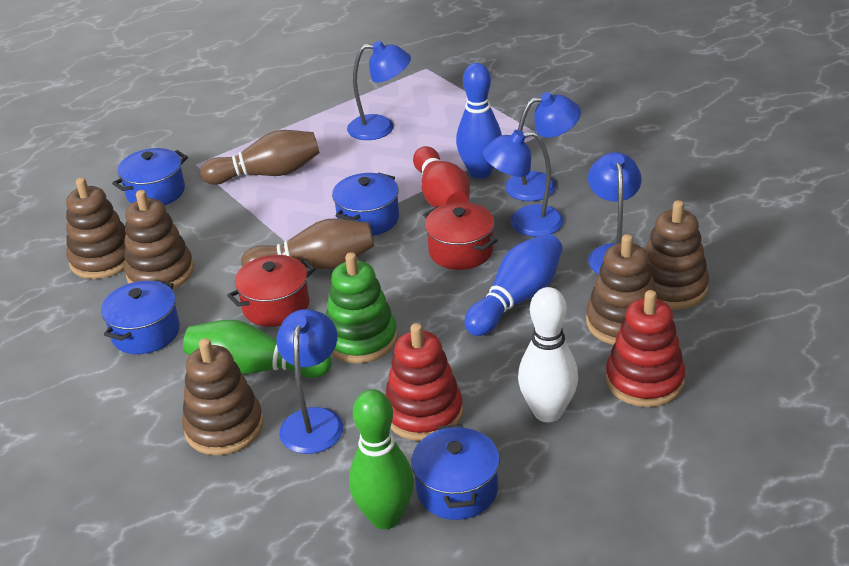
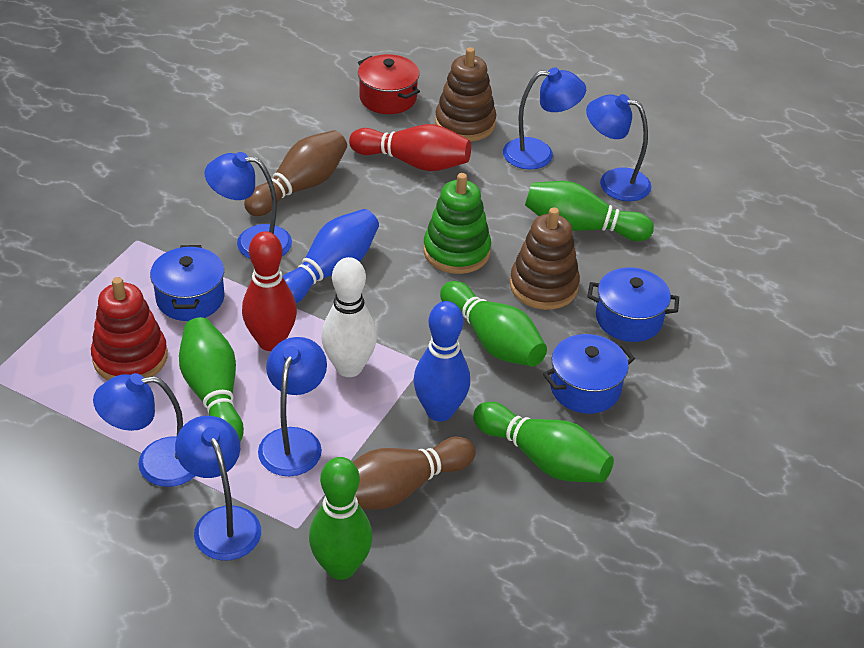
blue lamp: [277,309,343,454] [347,41,411,140] [483,130,564,237] [505,92,581,201] [588,152,642,274] = 5 -> [93,373,195,487] [175,416,261,561] [204,152,292,259] [258,337,327,477] [503,67,586,169] [586,94,652,201] = 6
blue pot: [101,279,180,354] [112,148,188,206] [332,173,399,236] [411,424,500,520] = 4 -> [150,245,225,321] [543,334,635,414] [587,267,679,342] = 3
brown stacking toy: [66,177,126,279] [124,190,194,289] [182,338,263,455] [586,234,658,345] [645,200,709,310] = 5 -> [435,47,496,142] [510,207,580,310] = 2
green bowling pin: [183,320,332,378] [349,389,414,529] = 2 -> [179,317,244,442] [309,457,373,580] [440,281,547,367] [473,402,614,483] [525,181,654,241] = 5
red bowling pin: [413,146,470,208] = 1 -> [242,231,297,351] [349,124,471,171] = 2
red pot: [227,255,316,327] [423,202,498,270] = 2 -> [358,54,420,114] = 1
red stacking toy: [385,323,463,441] [605,290,686,407] = 2 -> [91,277,168,380] = 1

